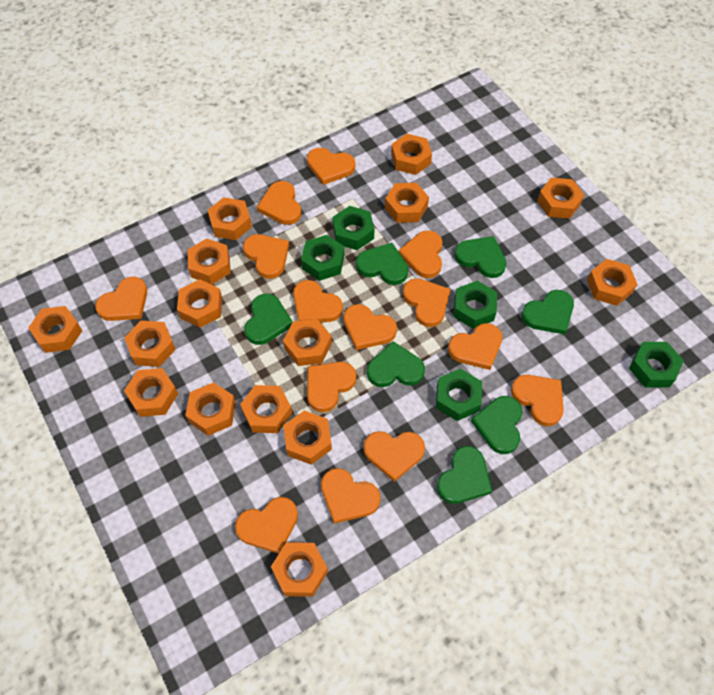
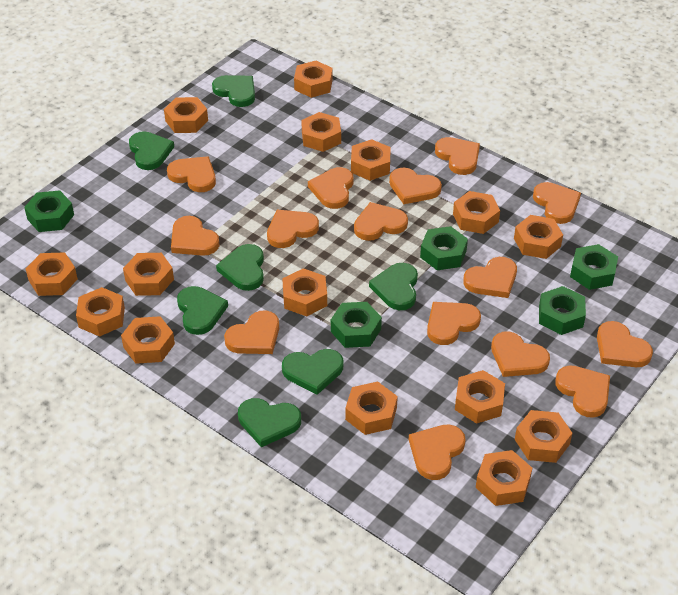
orange heart: [95,276,147,321] [235,497,298,554] [243,234,289,279] [257,181,301,225] [293,280,343,323] [307,148,355,185] [307,362,356,412] [321,468,381,524] [344,304,397,350] [364,431,425,482] [398,230,442,278] [403,278,451,327] [448,323,502,370] [511,375,564,426] = 14 -> [167,156,216,192] [171,216,220,256] [224,310,279,354] [267,210,319,248] [308,167,353,209] [354,202,408,241] [389,167,442,204] [409,424,466,480] [427,302,481,345] [435,137,480,175] [463,257,517,298] [491,332,550,377] [533,182,581,224] [555,365,610,418] [597,321,653,367] = 15

